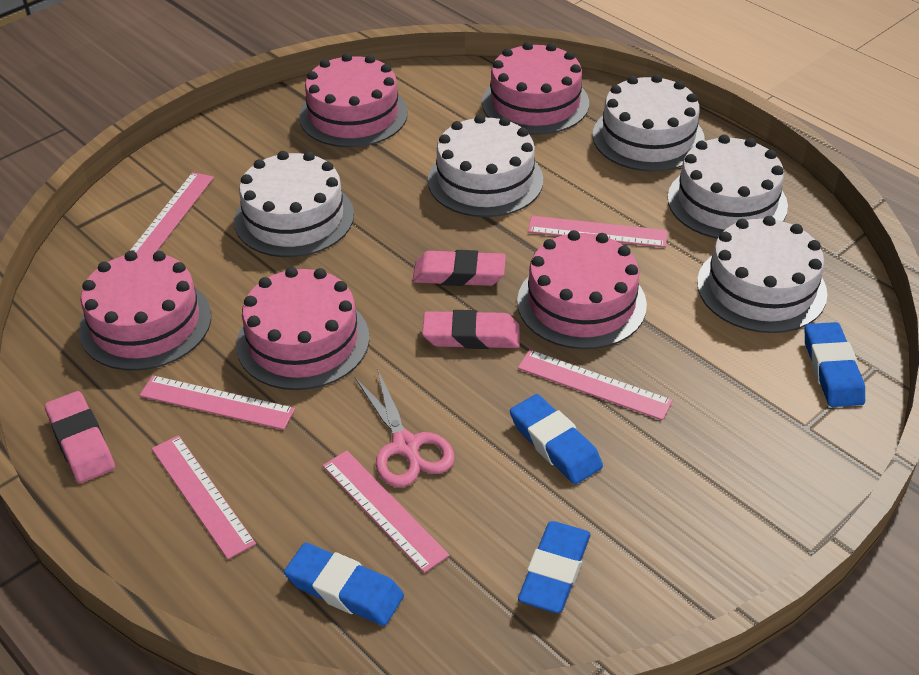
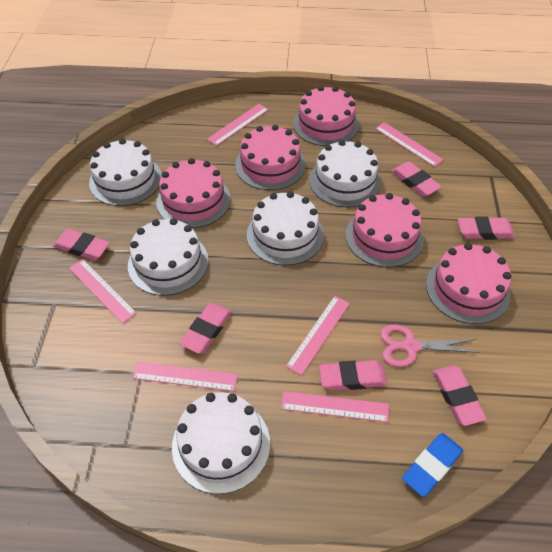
blue eraser: [284,543,404,626] [510,394,603,484] [518,521,591,613] [805,322,865,407] = 4 -> [402,433,463,497] = 1
pink eraser: [45,391,115,483] [413,250,506,286] [422,310,520,349] = 3 -> [53,229,110,260] [180,303,232,354] [319,360,387,390] [391,161,442,197] [433,365,487,426] [458,217,515,240] = 6

